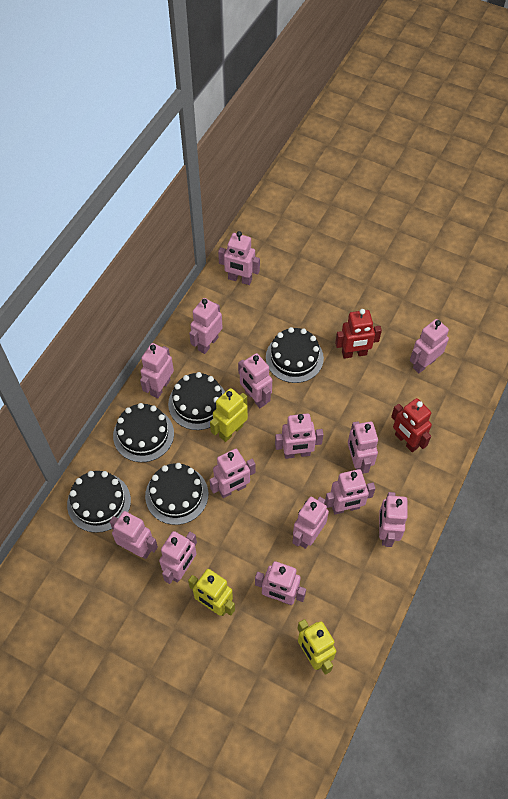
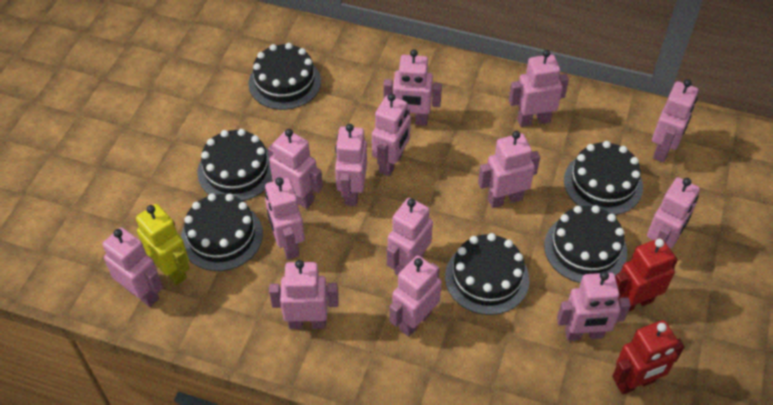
black cake: [67,471,131,533] [113,403,174,462] [145,463,208,525] [168,372,225,430] [266,327,324,383] = 5 -> [181,193,263,271] [198,129,272,201] [248,43,321,110] [445,233,529,315] [544,205,627,283] [564,141,643,215] = 6
yellow robot: [188,569,235,616] [210,388,248,442] [297,619,336,675] = 3 -> [136,204,190,285] = 1

